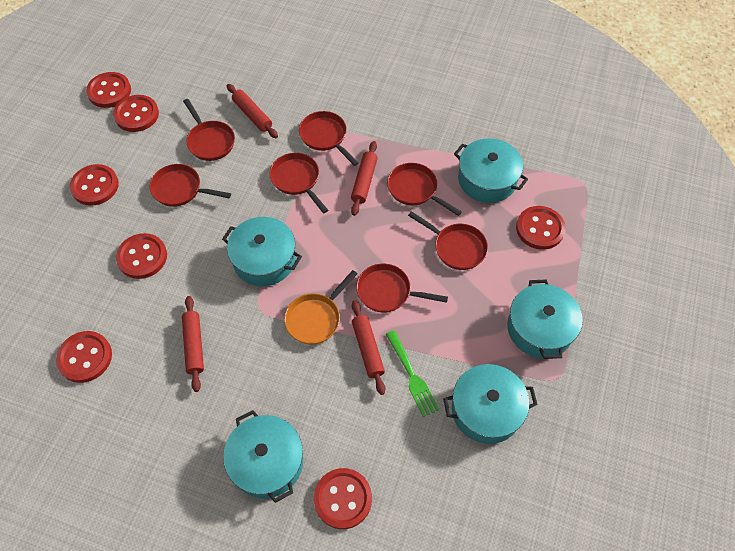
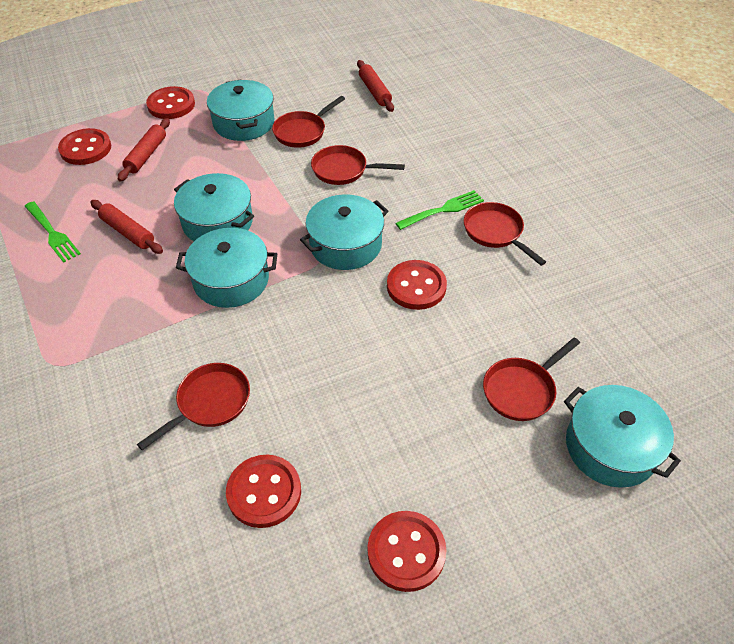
green fork: [386,330,439,417] = 1 -> [24,201,81,263] [396,190,484,230] = 2
orange pan: [284,270,357,345] = 1 -> none = 0
red button: [56,331,112,383] [70,164,119,206] [86,72,131,108] [113,95,159,132] [116,233,167,279] [314,468,372,529] [516,206,566,250] = 7 -> [58,128,111,165] [146,86,195,119] [226,455,301,528] [368,511,447,592] [387,260,447,310] = 5
red pan: [150,164,231,207] [183,99,235,161] [270,153,328,213] [299,111,359,166] [356,264,448,313] [387,163,462,216] [408,211,488,270] = 7 -> [137,363,250,450] [272,96,345,148] [311,145,405,185] [464,202,546,266] [483,337,580,421] = 5
red rolling pin: [182,296,204,392] [227,84,278,138] [351,141,378,216] [352,300,385,395] = 4 -> [90,200,163,254] [118,118,170,181] [357,60,394,112] = 3

